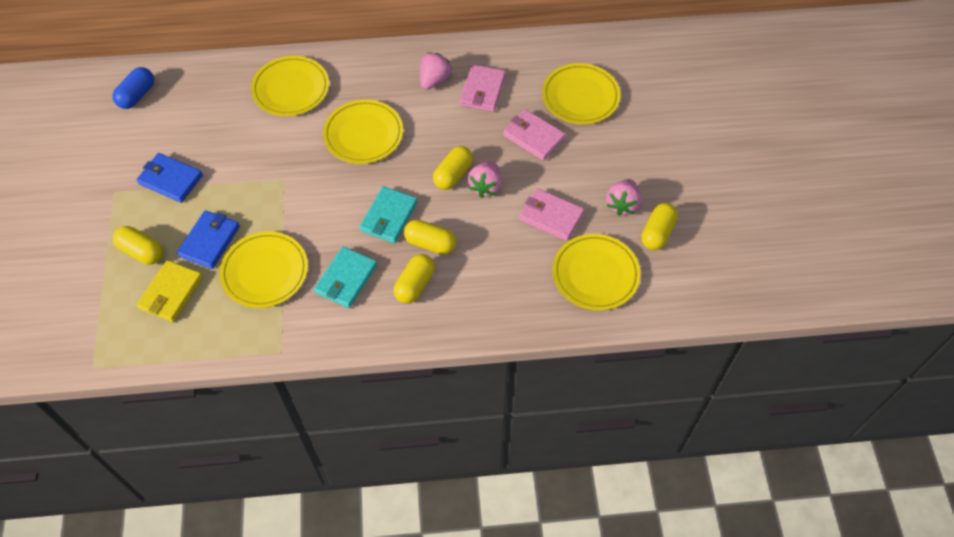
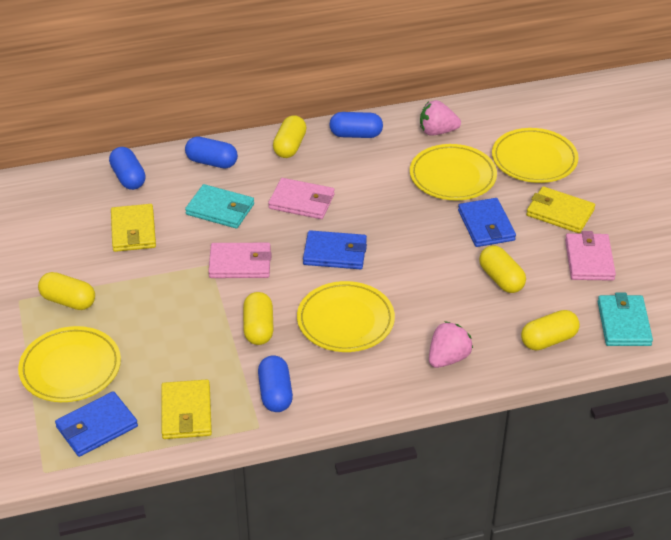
blue capsule: [113,67,154,109] = 1 -> [109,147,146,190] [185,136,238,168] [258,356,293,412] [329,112,383,138] = 4
blue wallet: [136,153,203,203] [177,210,240,269] = 2 -> [55,391,138,457] [303,230,367,269] [458,198,516,247] = 3
pink strawberry: [420,52,452,90] [468,161,502,198] [606,179,642,216] = 3 -> [420,100,461,136] [429,321,473,368] = 2
yellow plate: [219,231,308,308] [251,56,329,116] [323,100,403,164] [542,63,620,124] [552,234,641,311] = 5 -> [18,326,121,402] [297,281,395,352] [410,144,497,201] [492,128,578,183] = 4
yellow wallet: [137,260,203,322] = 1 -> [111,204,156,252] [161,380,212,439] [526,186,595,233] = 3

